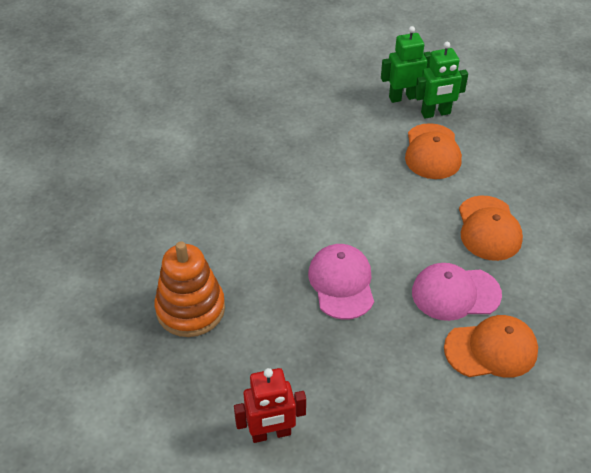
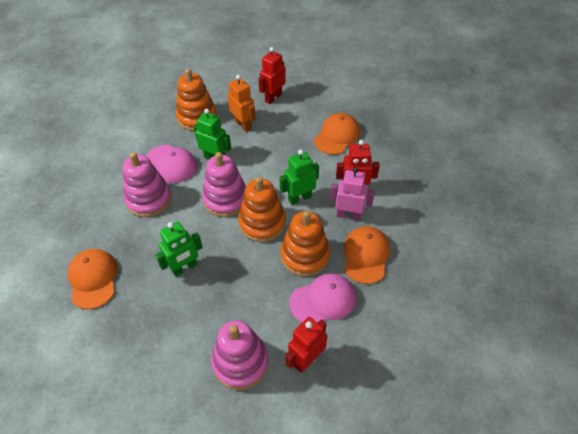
green robot: [381,26,431,103] [415,42,468,118] = 2 -> [155,222,203,277] [193,109,231,159] [279,149,319,205] = 3
orange robot: none = 0 -> [228,75,256,132] = 1
orange stacking toy: [154,241,225,337] = 1 -> [176,68,217,131] [238,177,286,242] [280,211,330,277] = 3
pink robot: none = 0 -> [330,167,375,221] = 1
pink stacking toy: none = 0 -> [123,152,172,217] [202,152,246,217] [211,320,269,390] = 3
red robot: [234,368,306,443] = 1 -> [258,47,286,104] [285,317,327,373] [336,140,380,184] = 3

